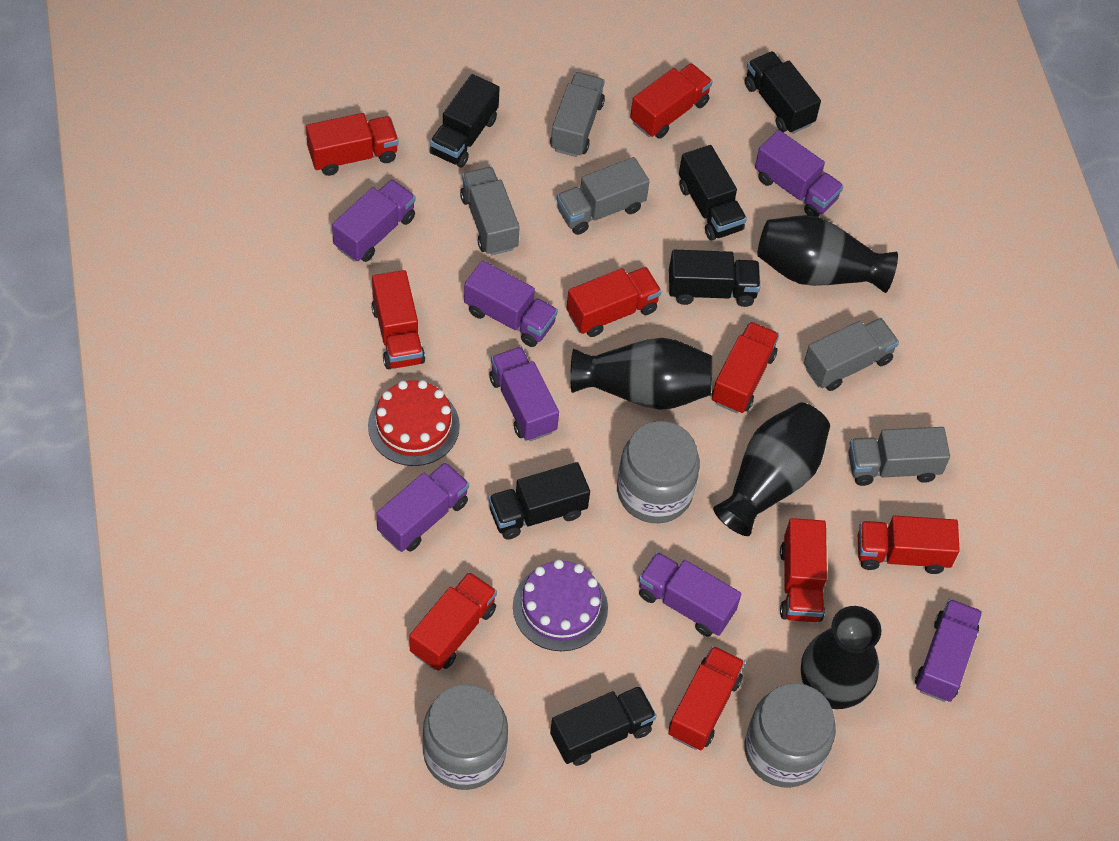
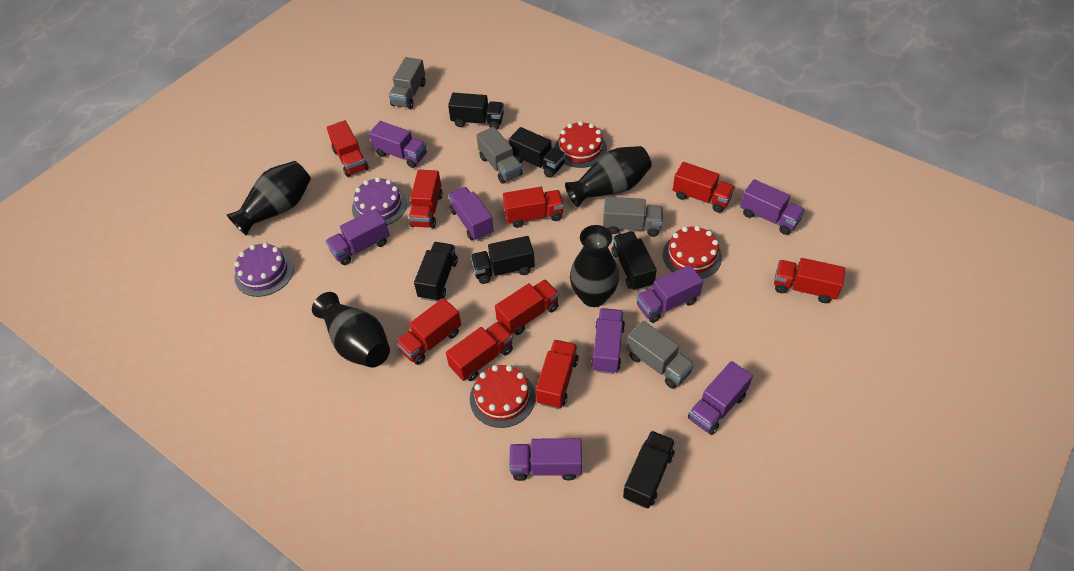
grey jar: [423,684,508,790] [617,421,700,523] [745,683,836,788] = 3 -> none = 0
grey truck: [460,167,520,255] [550,72,605,157] [557,157,650,235] [804,318,899,391] [848,427,950,486] = 5 -> [389,57,425,109] [476,127,523,184] [603,197,663,237] [626,321,694,389] = 4
purple cake: [513,559,608,651] = 1 -> [234,243,294,297] [352,177,407,225] = 2
purple truck: [332,179,416,262] [377,462,469,552] [464,260,558,347] [489,347,559,441] [638,552,741,637] [755,130,844,217] [915,599,982,702] = 7 -> [326,208,390,265] [369,121,427,168] [448,187,494,241] [509,438,582,481] [591,308,625,374] [636,265,703,323] [688,361,753,435] [740,179,805,235] = 8
red cake: [368,380,460,466] = 1 -> [470,365,535,428] [555,121,607,168] [663,226,722,279] = 3

